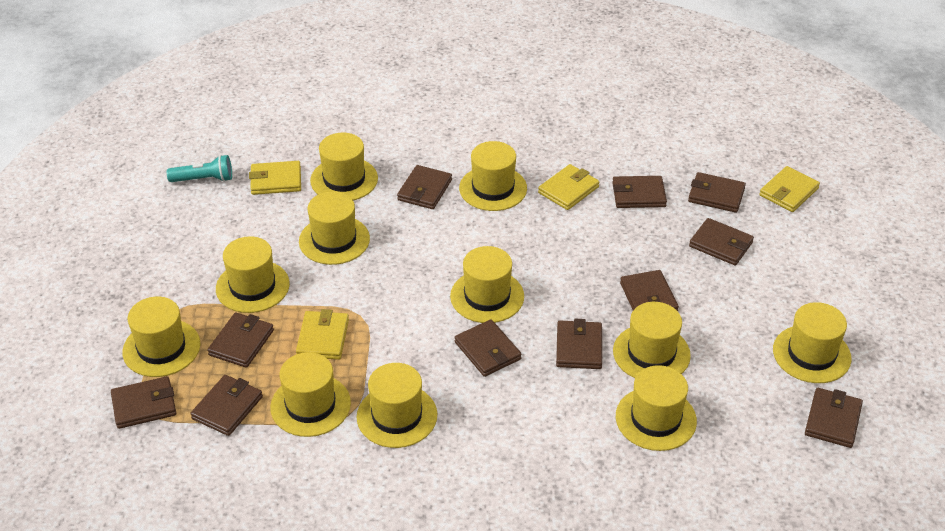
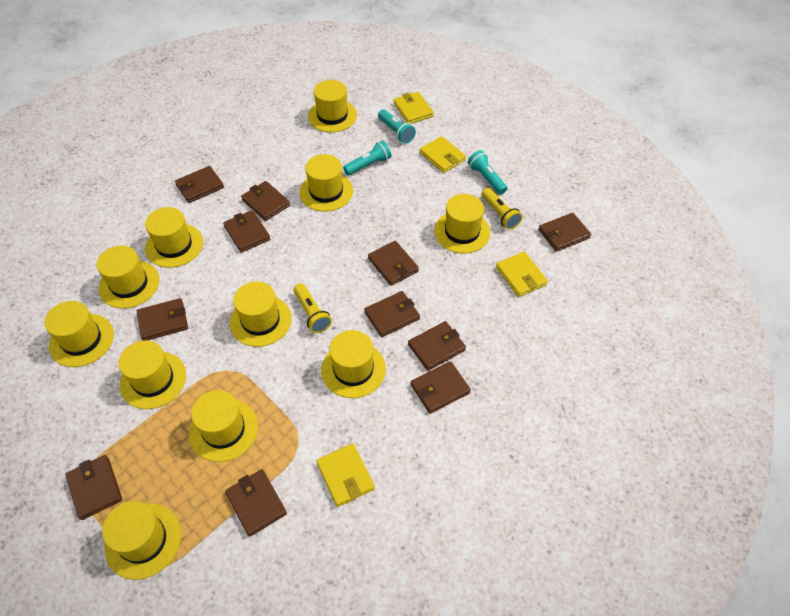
turquoise flashlight: [167,155,232,182] = 1 -> [343,140,392,175] [378,110,416,144] [468,150,507,195] = 3
yellow flashlight: none = 0 -> [294,283,332,333] [482,188,522,230] = 2

